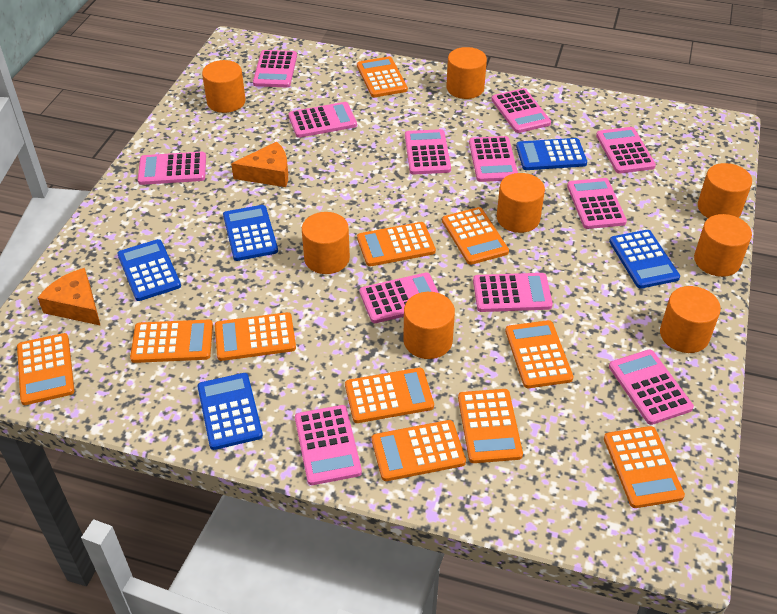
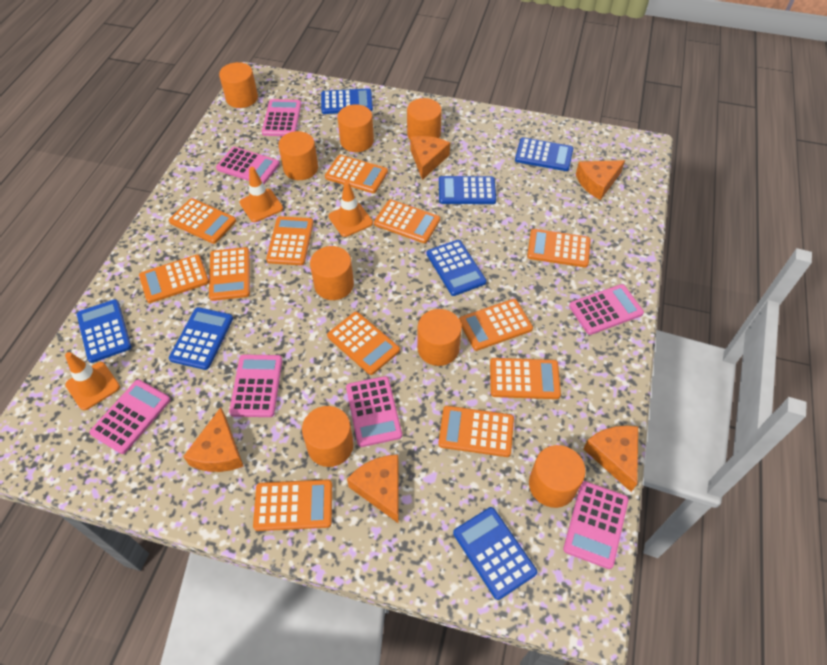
blue calculator: [117,239,181,301] [197,373,263,450] [223,205,278,261] [516,138,587,170] [609,230,680,289] = 5 -> [77,299,131,363] [169,307,233,370] [321,88,373,114] [427,240,486,296] [439,176,496,204] [453,507,537,600] [515,137,573,171] = 7
orange calculator: [17,333,75,405] [130,320,213,363] [215,312,296,361] [345,368,434,423] [357,56,408,97] [357,222,436,266] [372,420,466,481] [442,207,509,265] [458,389,523,463] [505,320,573,388] [604,426,685,508] = 11 -> [139,254,209,303] [169,198,236,244] [209,247,250,301] [253,479,332,531] [266,216,314,265] [325,155,388,193] [327,312,400,375] [374,199,440,243] [438,406,514,457] [459,299,533,351] [490,358,561,399] [527,229,591,268] = 12
orange cheese: [38,268,101,326] [231,142,288,187] = 2 -> [183,407,244,472] [347,454,399,524] [410,136,450,180] [576,160,625,200] [583,426,638,492] = 5
orange traffic cone: none = 0 -> [65,352,120,410] [239,167,283,222] [329,181,373,237] = 3
pink calculator: [138,152,206,185] [253,50,297,87] [288,102,357,138] [295,405,362,485] [360,272,439,323] [405,129,451,174] [469,136,518,182] [473,273,553,312] [491,88,551,133] [567,178,627,229] [596,127,656,174] [609,349,694,425] = 12 -> [89,380,170,454] [216,147,280,184] [229,354,282,417] [262,99,301,136] [346,376,402,447] [563,481,629,569] [569,284,644,335] = 7

